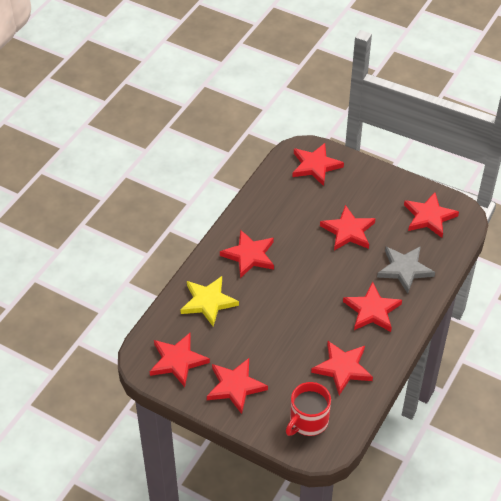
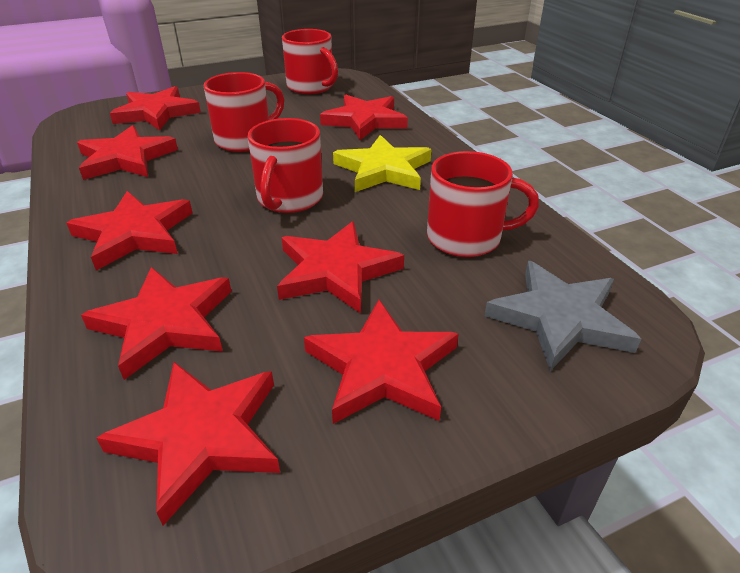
red mug: [286,382,331,436] = 1 -> [204,72,284,152] [248,118,323,213] [282,29,338,94] [427,151,539,257] = 4

